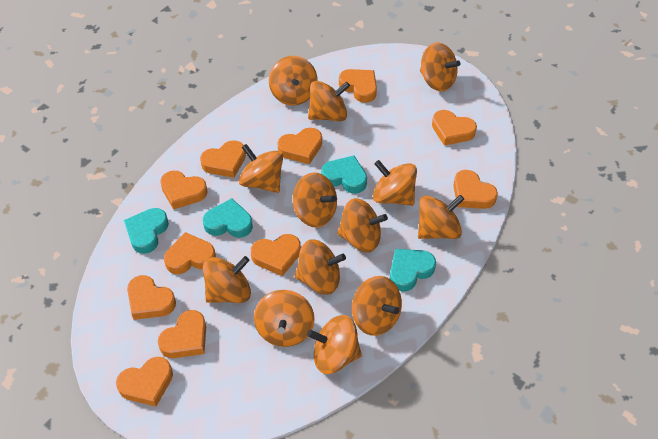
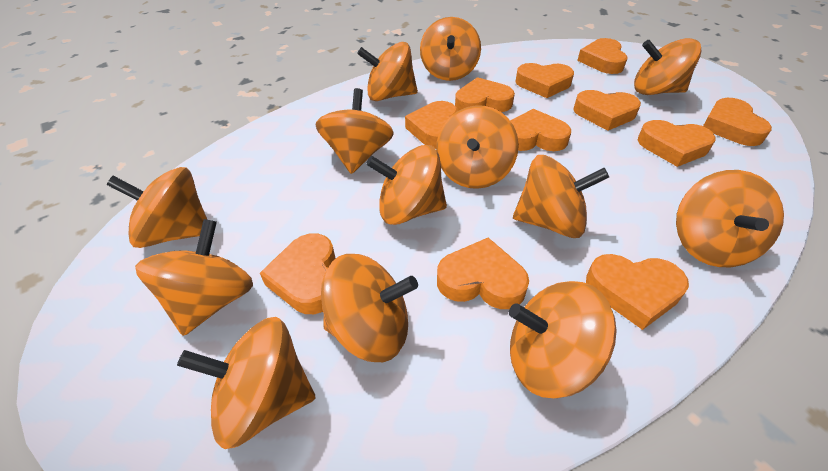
turquoise heart: [124,208,169,254] [203,198,253,238] [321,155,367,194] [390,249,436,291] = 4 -> none = 0

